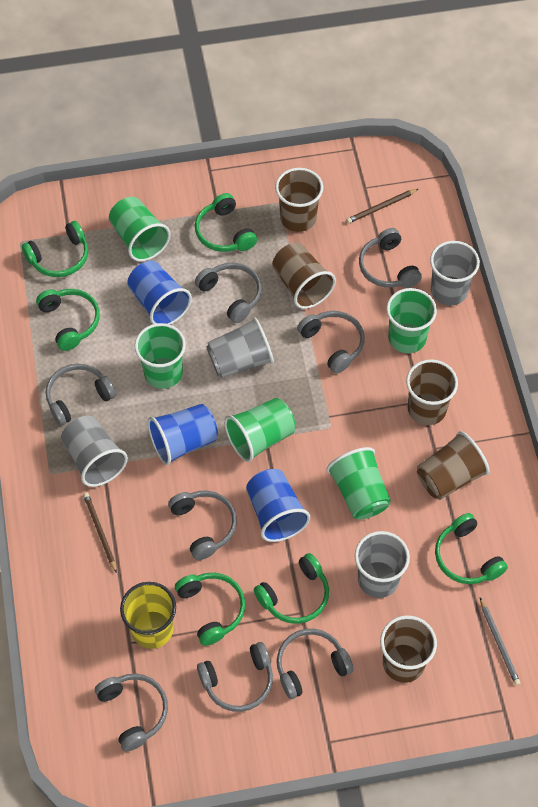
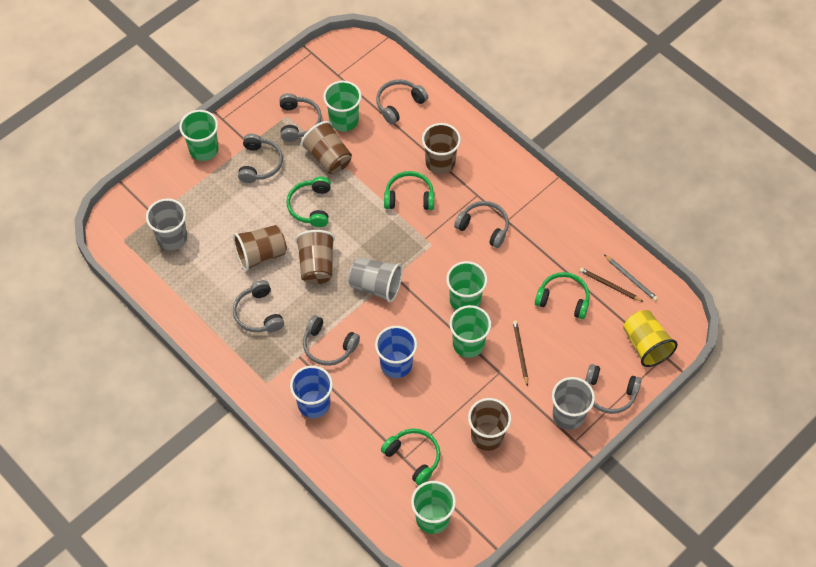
blue cup: [127,261,192,325] [148,404,218,465] [246,469,310,542] = 3 -> [290,366,333,418] [375,326,417,378] = 2
green headphones: [22,221,88,277] [36,289,100,351] [175,573,245,646] [195,193,257,252] [254,553,329,624] [435,513,508,584] = 6 -> [287,177,331,227] [381,428,440,485] [384,171,434,210] [535,272,590,319] = 4
grey cup: [61,416,128,487] [206,317,274,378] [355,531,410,598] [430,241,480,305] = 4 -> [146,198,187,250] [348,257,403,302] [552,377,595,430] = 3
grey headphones: [46,364,116,426] [95,674,168,751] [168,490,237,560] [195,263,262,323] [197,642,273,712] [277,629,354,699] [297,311,365,374] [359,228,422,288] = 8 -> [233,280,284,332] [238,134,283,183] [279,93,322,142] [303,315,360,366] [376,79,428,125] [454,201,509,248] [585,364,641,414] = 7

